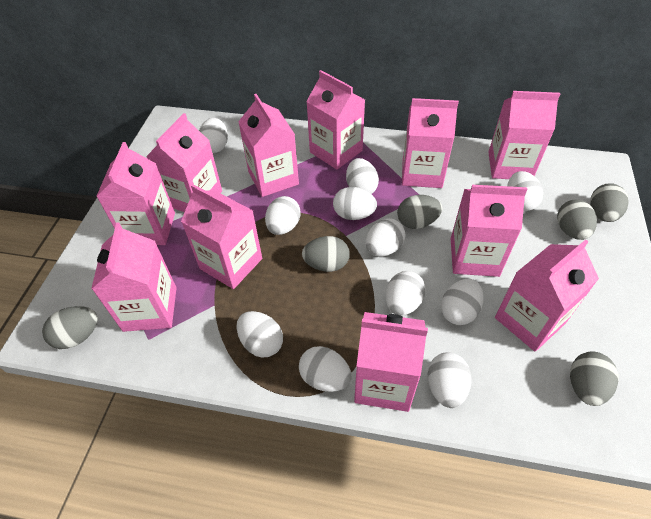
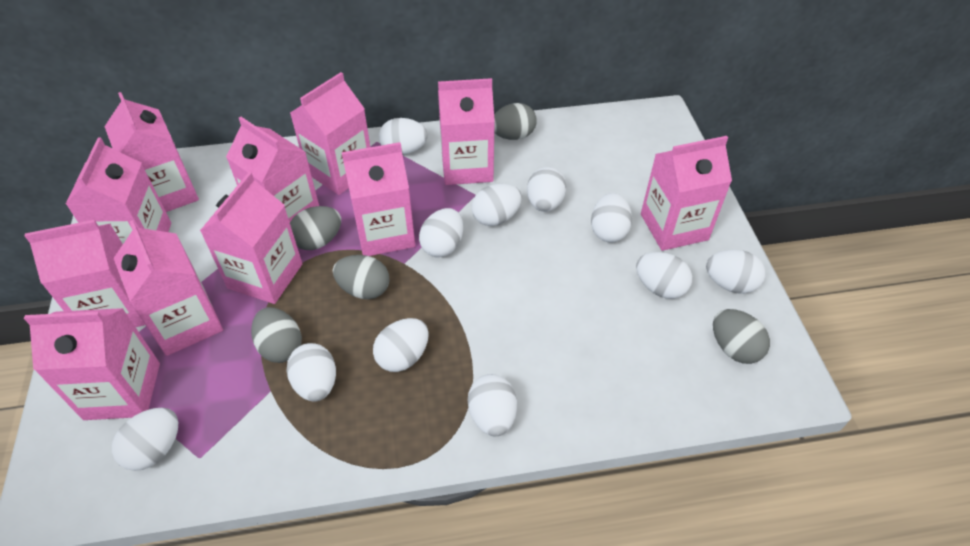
grey egg: [42,306,98,349] [302,236,350,272] [397,195,442,229] [557,199,597,240] [570,351,618,406] [590,183,629,222] = 6 -> [251,307,302,363] [290,206,341,250] [333,255,389,299] [494,103,537,140] [713,309,770,364] = 5

